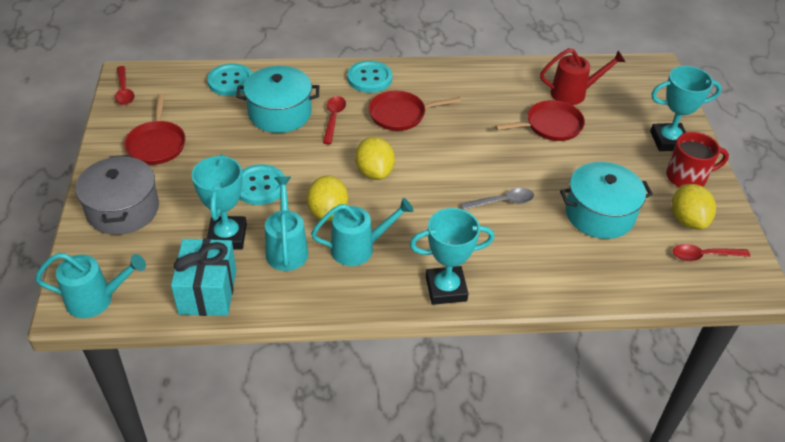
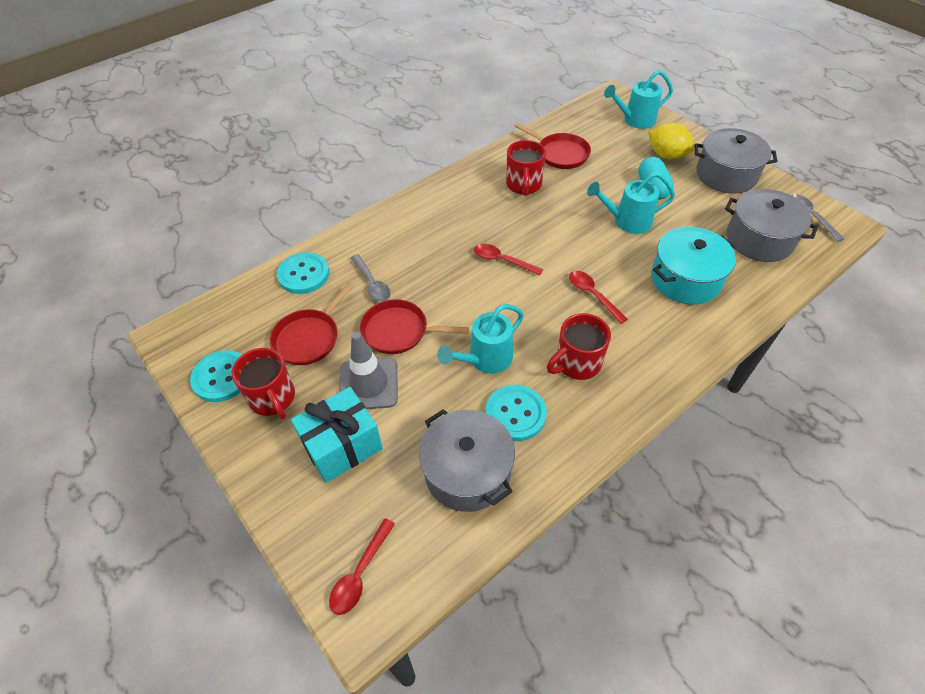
grey pot: [75,155,159,235] = 1 -> [419,409,515,512] [694,128,778,194] [725,189,818,262] = 3
grey spoon: [460,188,534,210] = 1 -> [351,254,391,302] [791,194,844,242] = 2
grey traffic cone: none = 0 -> [339,332,398,409] = 1
red mug: [666,132,729,187] = 1 -> [232,348,295,419] [506,140,546,196] [547,313,611,380] = 3
red watering can: [540,48,625,105] = 1 -> none = 0
turquoise capsule: none = 0 -> [638,157,674,200] = 1
turquoise pot: [236,66,319,133] [560,162,653,239] = 2 -> [651,227,736,305] = 1
turquoise trophy: [192,154,247,250] [410,208,494,305] [650,66,722,151] = 3 -> none = 0
yellow lemon: [307,175,348,221] [355,137,395,180] [672,184,716,229] = 3 -> [648,122,694,159] = 1

